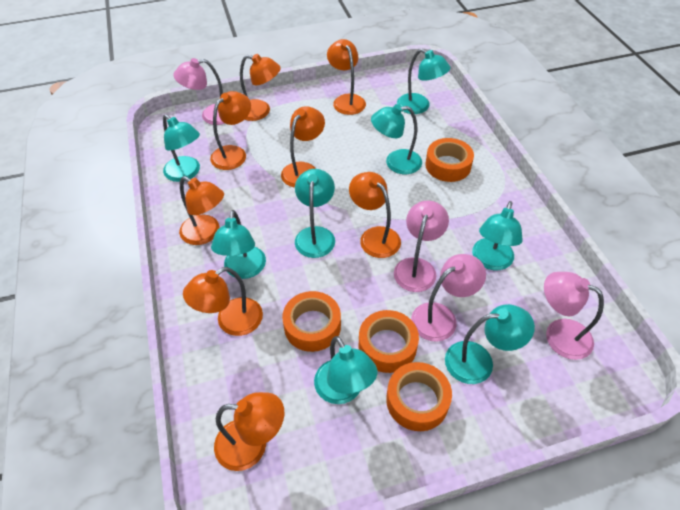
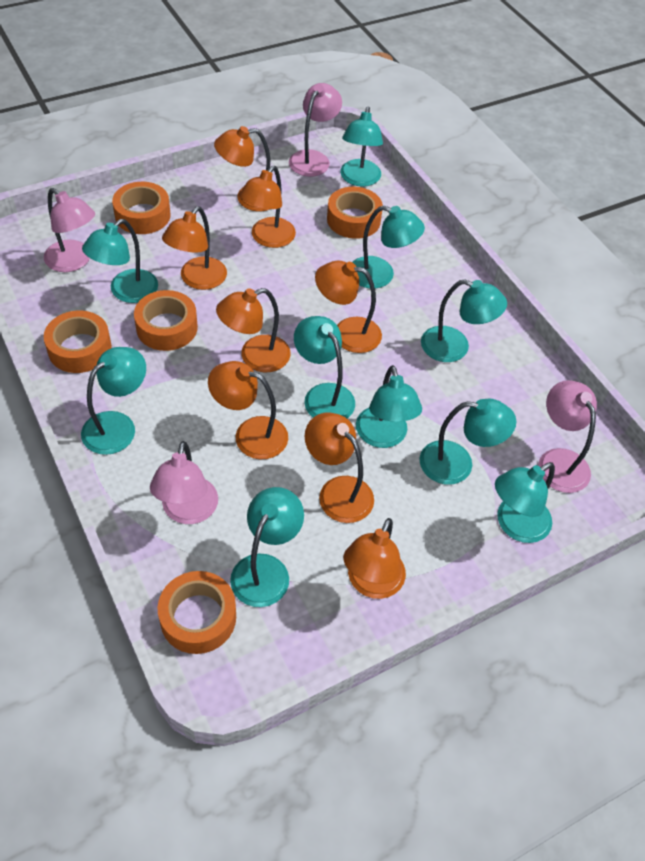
orange tape: [282,291,341,352] [359,310,419,373] [386,362,452,431] [425,138,474,182] = 4 -> [44,310,112,373] [112,182,170,234] [134,290,198,351] [158,571,236,654] [327,187,383,239] = 5
turquoise lamp: [163,115,200,182] [211,210,266,279] [295,169,335,258] [314,336,378,404] [371,104,422,174] [397,49,451,114] [445,304,535,384] [472,201,523,270] = 8 -> [81,347,146,455] [82,219,158,303] [230,487,304,607] [294,316,355,418] [340,107,383,187] [353,206,425,289] [356,365,422,448] [419,399,517,485] [421,279,507,362] [495,462,555,543] = 10

